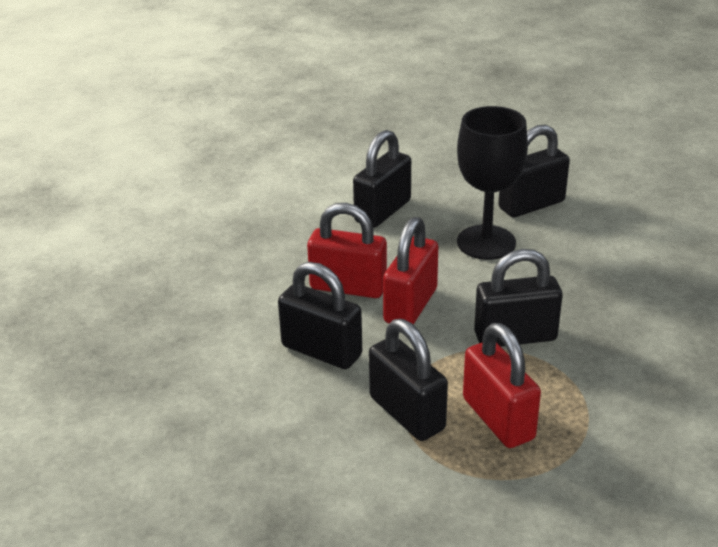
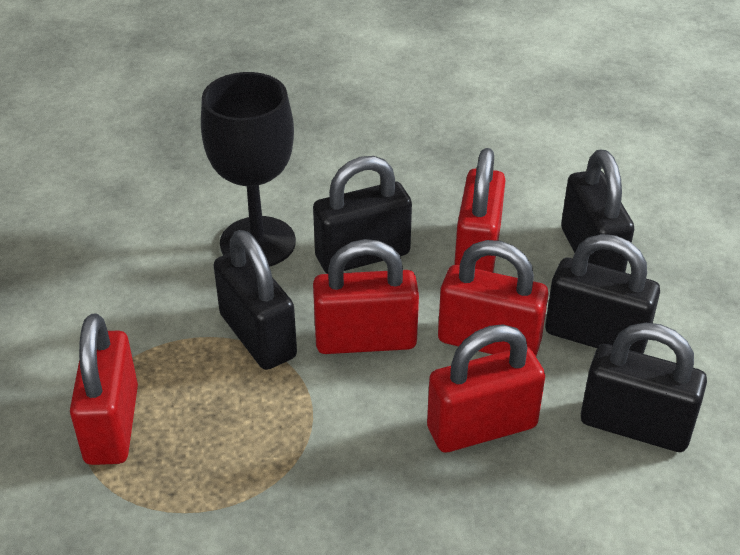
red padlock: [307,203,387,298] [383,217,438,325] [463,323,541,448] = 3 -> [70,314,138,465] [313,239,419,354] [427,324,545,453] [438,240,548,356] [454,148,505,272] = 5

